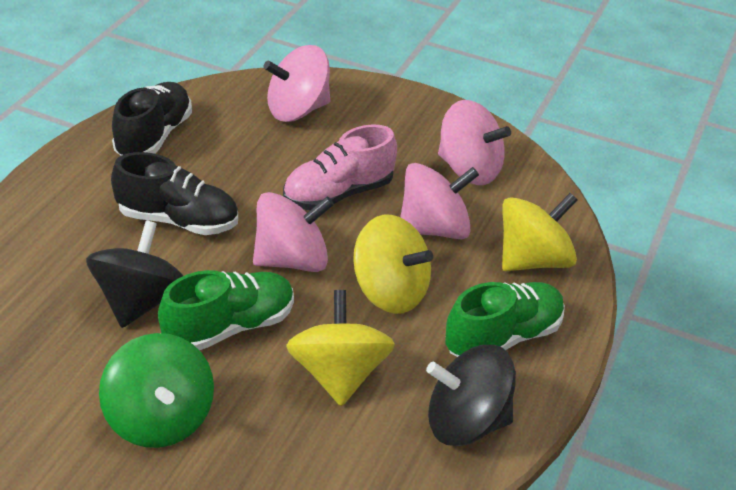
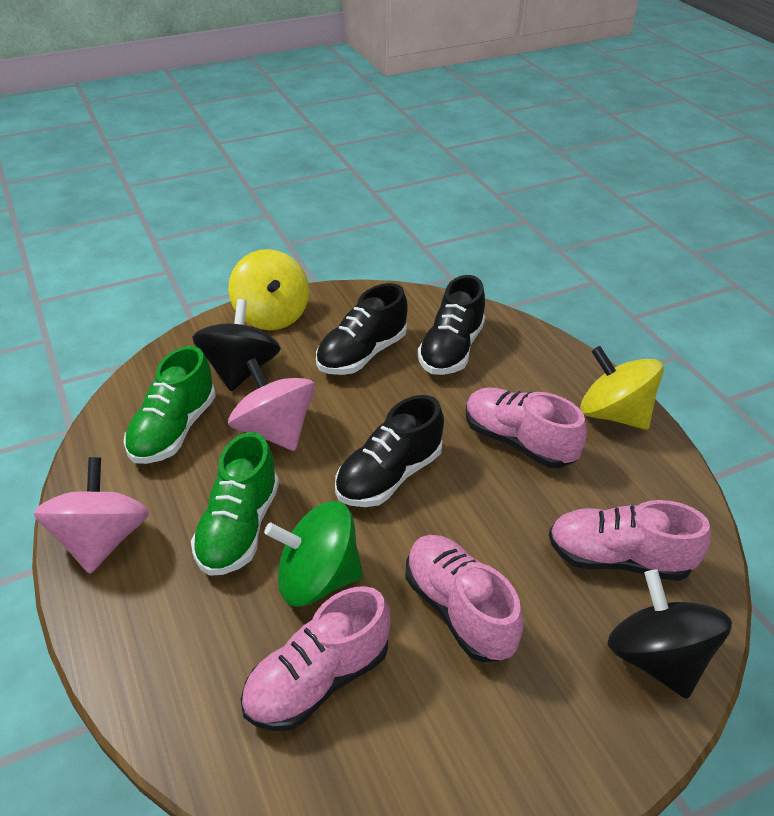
black shoe: [111,152,238,235] [112,82,192,156] = 2 -> [316,283,408,375] [335,395,444,507] [417,275,485,375] = 3
pink shoe: [283,124,397,210] = 1 -> [241,586,390,731] [405,535,524,662] [466,387,587,468] [549,500,711,581] = 4
pink spinning top: [253,192,334,272] [263,45,330,122] [400,163,479,239] [438,100,511,185] = 4 -> [34,457,149,574] [228,358,315,451] = 2
yellow spinning top: [286,290,395,406] [353,215,433,314] [502,193,578,271] = 3 -> [228,249,309,330] [580,346,664,430] = 2

